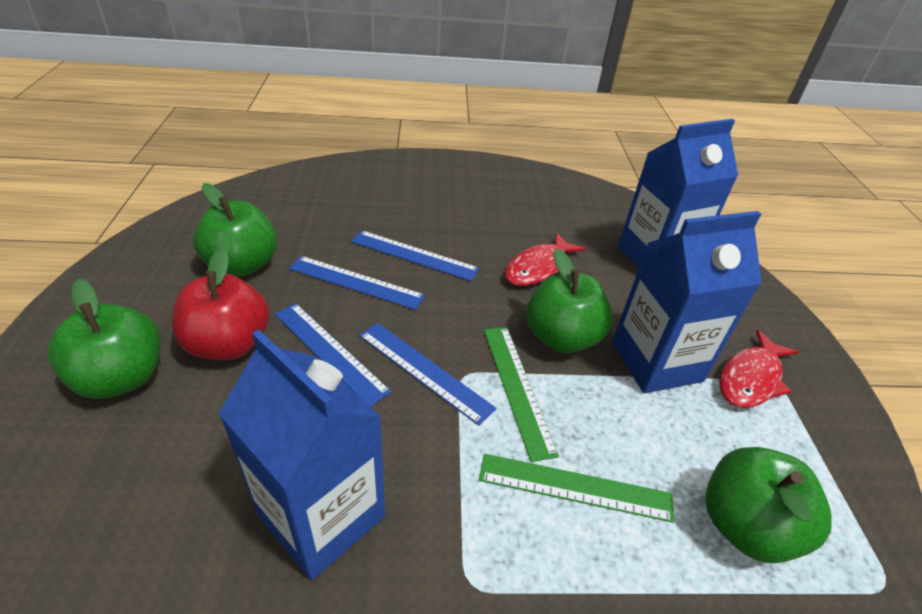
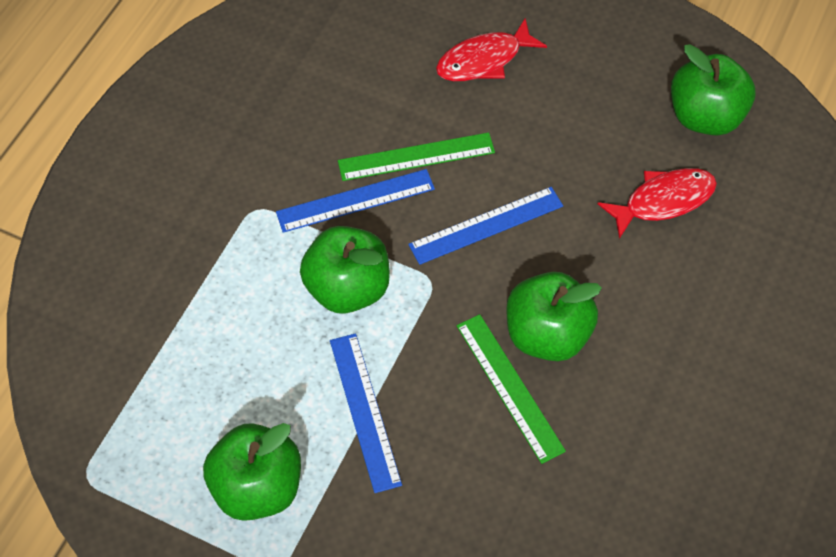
blue carton: [219,329,385,580] [612,211,762,393] [618,119,738,268] = 3 -> none = 0
blue ruler: [275,303,391,407] [289,256,425,310] [351,230,480,281] [359,323,497,426] = 4 -> [276,169,435,233] [330,333,402,493] [408,187,563,265] = 3
red apple: [172,247,269,360] = 1 -> none = 0

